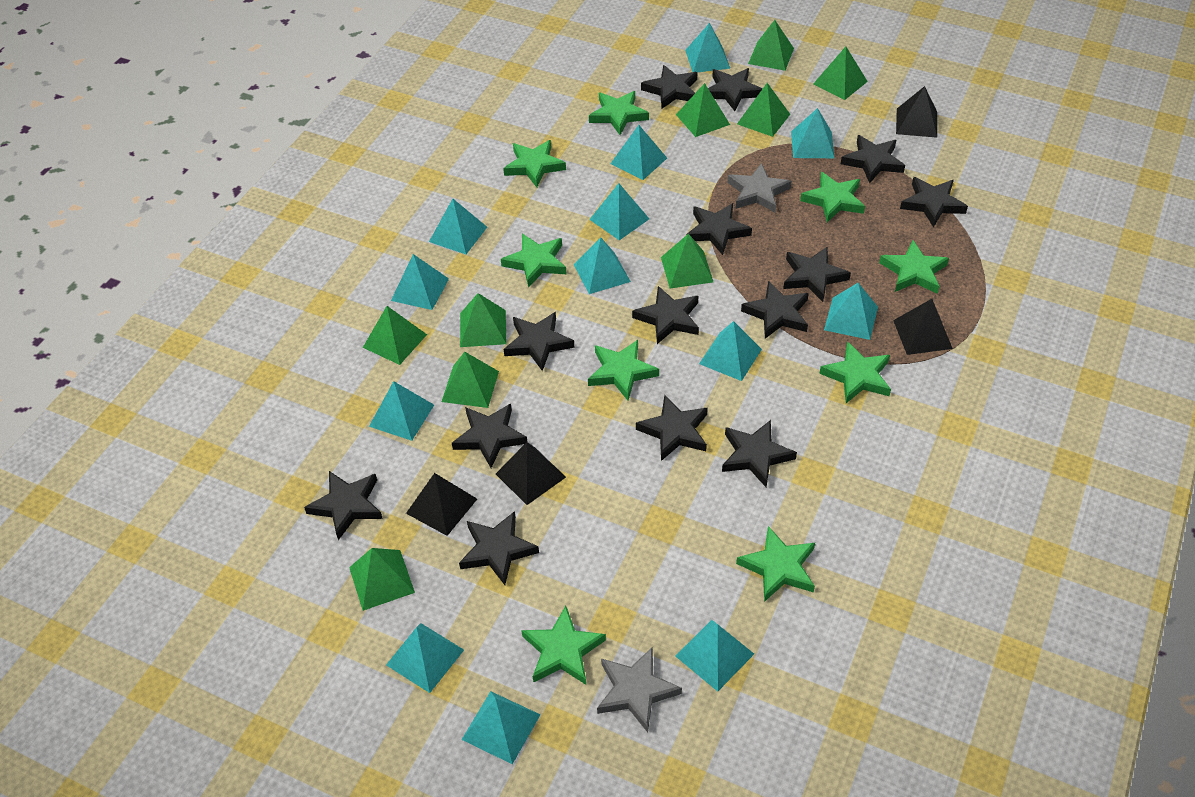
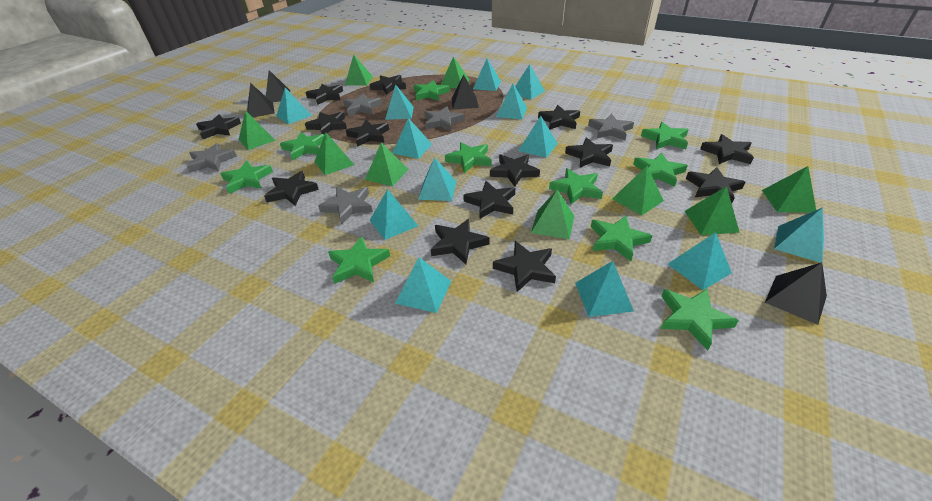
green star: [501,234,566,288] [503,140,566,187] [521,606,606,685] [588,340,659,400] [589,91,649,135] [736,526,815,602] [800,172,865,222] [819,341,891,403] [879,240,949,294] = 9 -> [220,161,273,194] [280,132,324,160] [328,236,390,284] [413,80,450,101] [445,142,491,173] [549,168,603,204] [591,216,652,261] [633,153,688,187] [641,122,689,150] [661,289,739,350] = 10
grey star: [597,647,682,733] [727,163,792,212] = 2 -> [187,143,237,173] [318,187,373,224] [343,93,382,116] [424,106,464,131] [588,114,634,140] = 5

